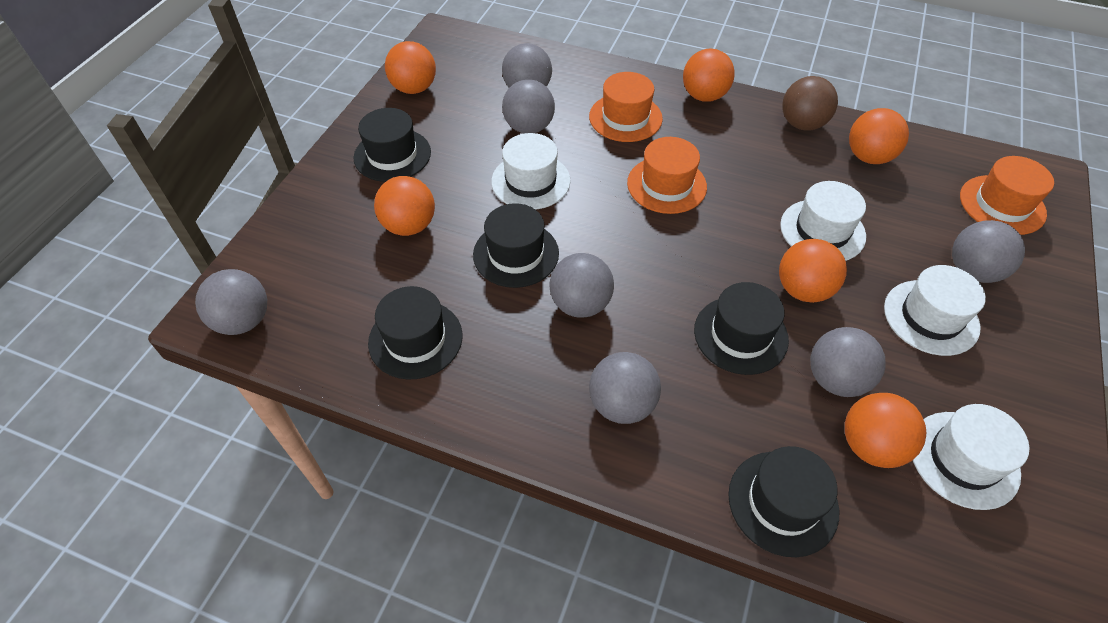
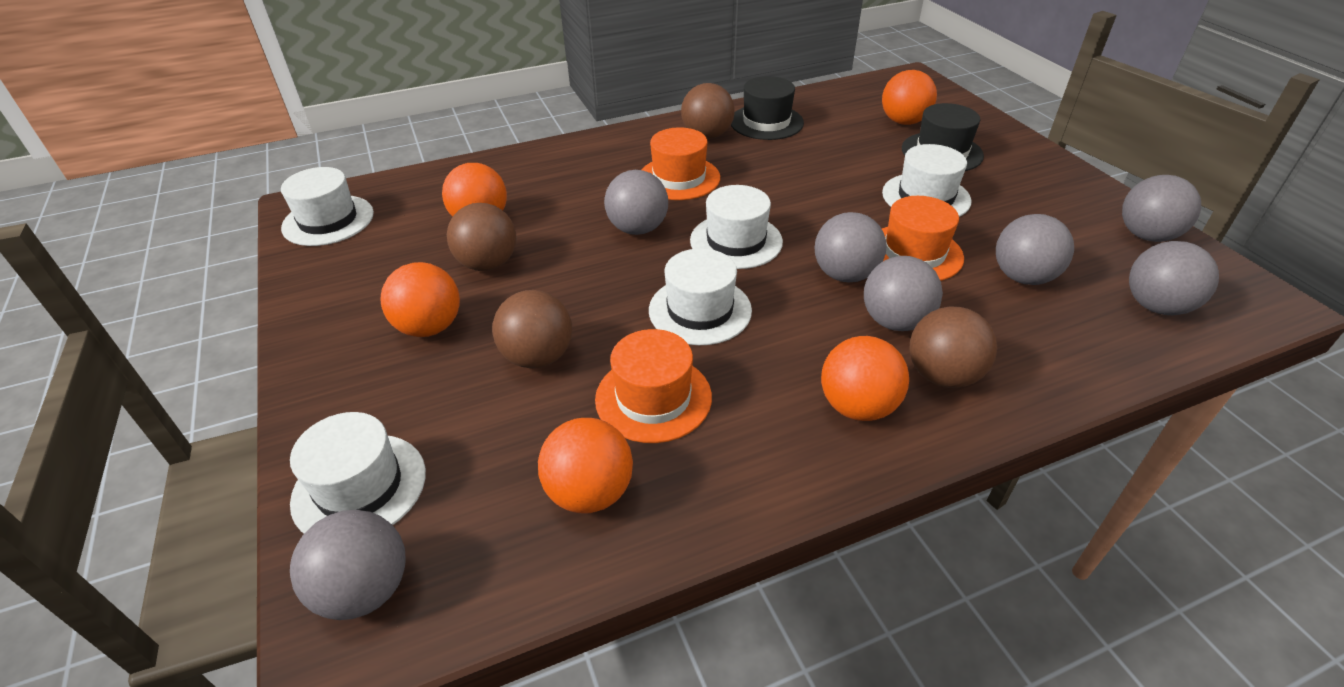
black hat: [353,108,431,182] [368,286,463,380] [473,203,559,288] [694,282,789,375] [728,446,839,557] = 5 -> [731,76,804,140] [902,103,984,171] = 2
brown ball: [782,76,838,130] = 1 -> [447,203,517,271] [492,290,572,368] [681,83,735,139] [909,306,997,388] = 4
orange ball: [374,176,435,236] [385,41,436,94] [683,49,735,102] [779,239,847,303] [845,393,926,468] [849,108,909,164] = 6 -> [381,262,460,337] [442,163,507,217] [538,418,633,514] [821,336,909,421] [882,70,937,125] = 5
white hat: [491,133,571,210] [780,181,866,261] [884,265,986,356] [913,404,1029,510] = 4 -> [281,167,374,246] [290,412,426,533] [649,248,752,345] [690,185,783,269] [882,144,971,217] = 5

